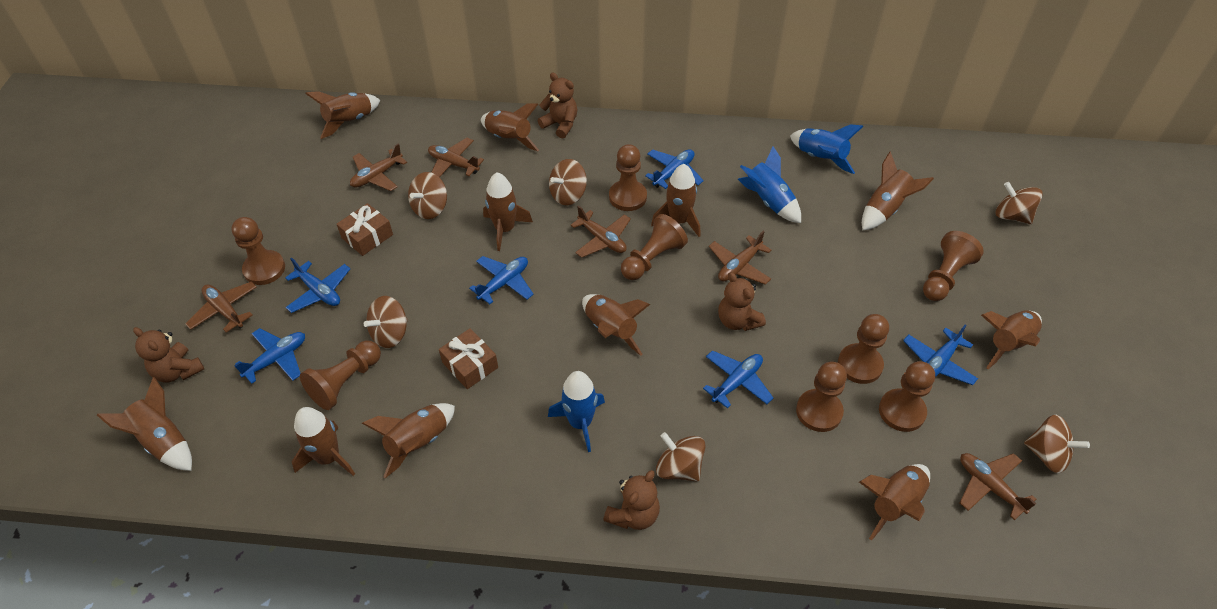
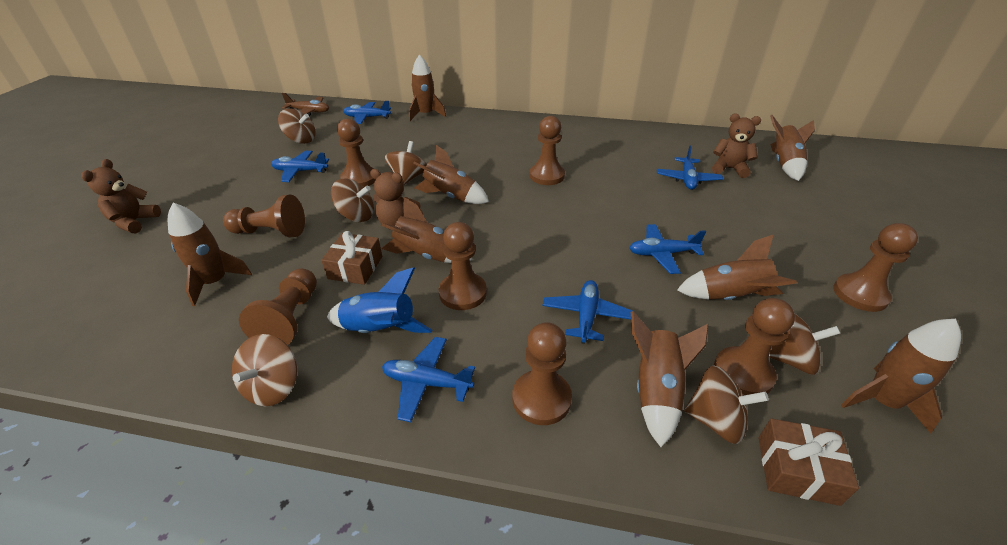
blue rocket: [548,371,605,452] [738,146,801,223] [790,124,863,174] = 3 -> [327,267,432,333] = 1
brown plane: [186,281,257,333] [350,143,407,191] [428,138,484,177] [571,206,631,258] [709,231,772,285] [960,453,1037,520] = 6 -> [282,93,329,116] = 1
brown rocket: [97,377,192,471] [292,407,355,476] [305,91,380,139] [362,403,455,478] [481,103,539,151] [483,172,533,251] [582,294,650,356] [651,164,701,237] [859,464,930,541] [862,151,934,231] [981,310,1042,369] = 11 -> [168,203,252,306] [381,197,473,263] [409,54,446,121] [413,145,489,204] [631,311,708,447] [677,234,797,300] [770,115,815,181] [841,319,961,434] = 8
brown teddy bear: [133,327,204,383] [538,73,578,139] [603,470,660,530] [718,272,766,331] = 4 -> [81,159,161,233] [370,169,423,229] [712,113,761,178] = 3

